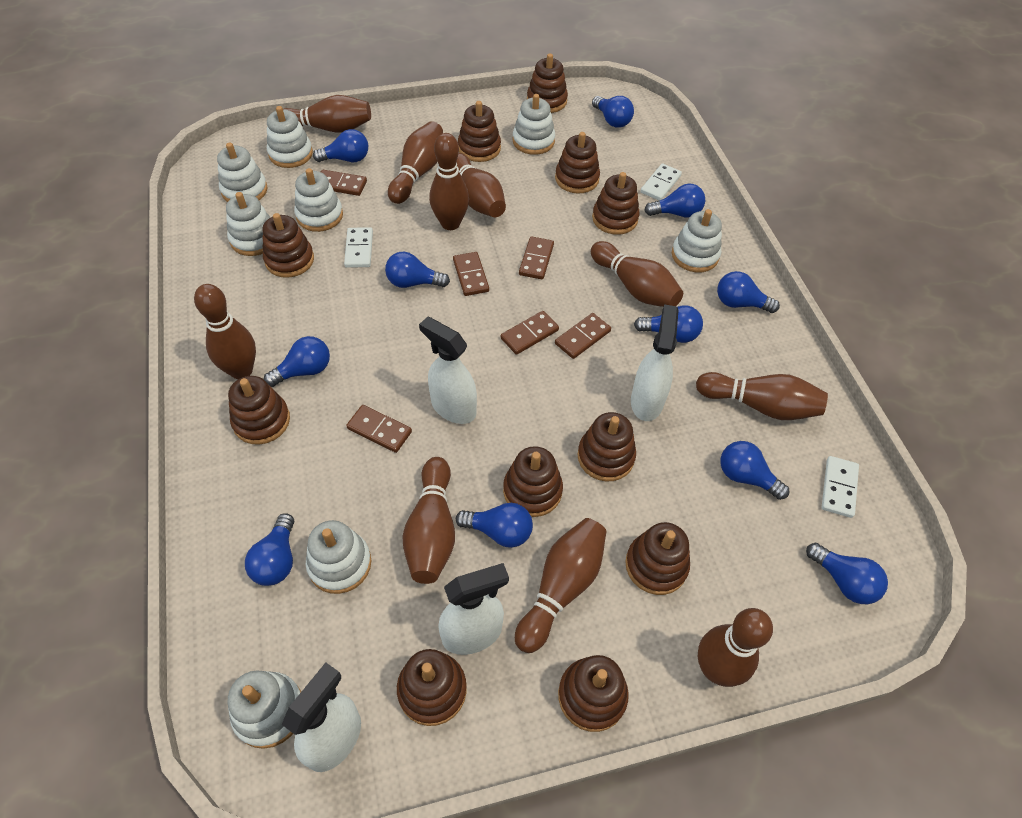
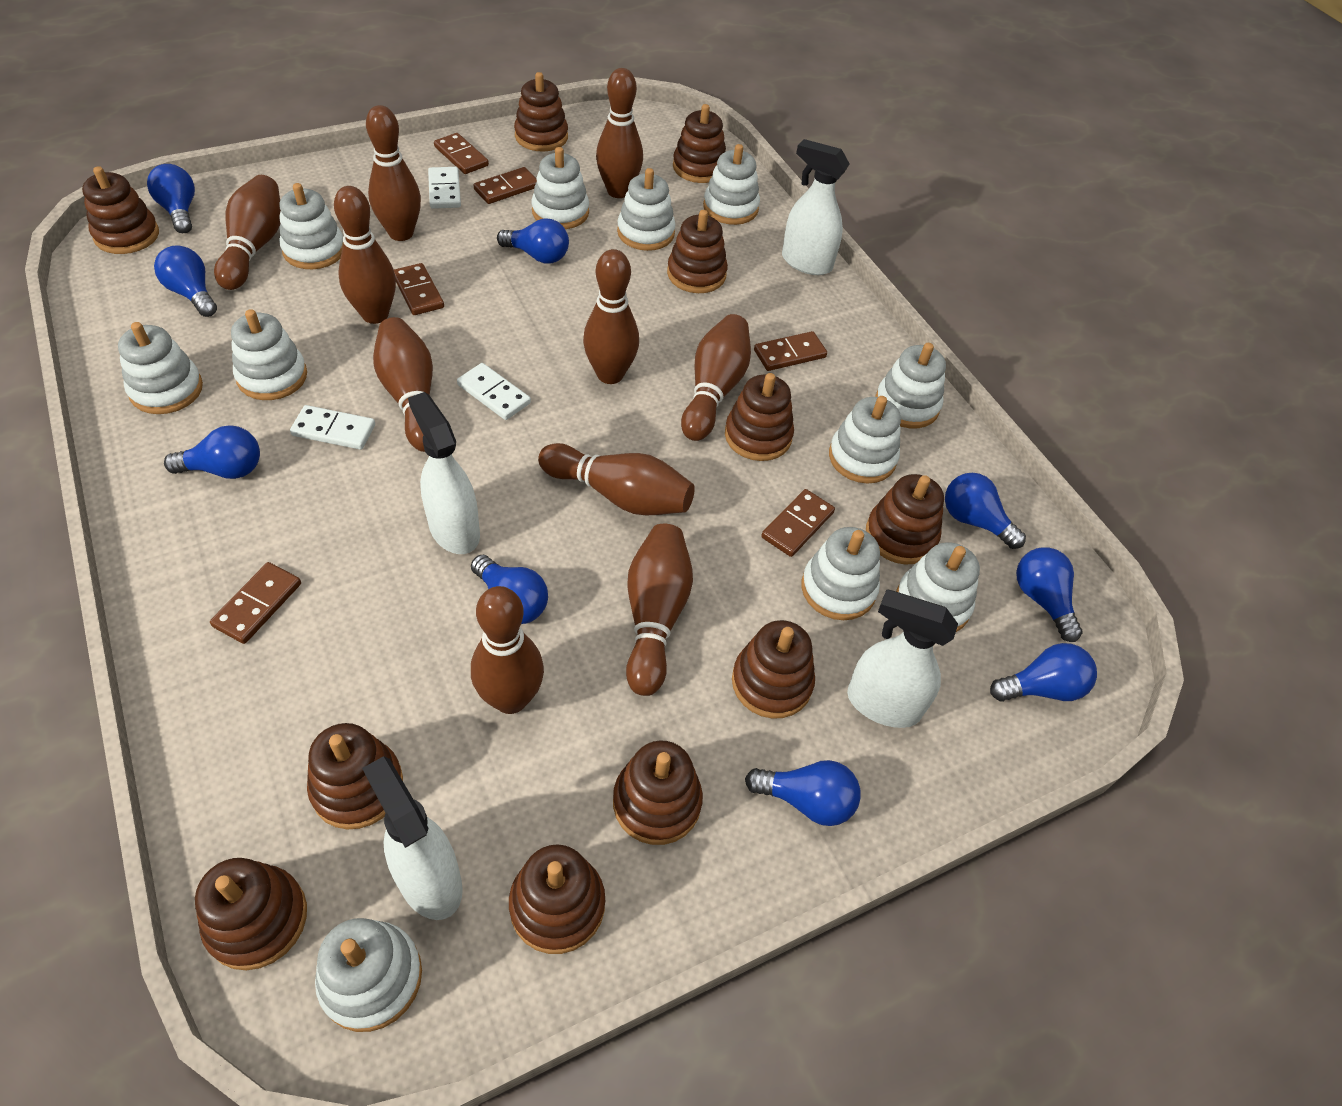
blue light bulb: [245,513,294,586] [264,336,330,387] [313,129,368,162] [385,252,450,288] [456,503,533,548] [592,96,634,128] [634,305,703,343] [644,184,705,218] [717,271,780,313] [720,441,789,500] [806,543,888,604] = 11 -> [147,164,195,233] [154,245,217,317] [164,425,260,479] [471,555,548,624] [497,218,569,263] [745,760,861,826] [945,473,1026,549] [990,643,1097,702] [1016,547,1082,642] = 9
white stacking toy: [217,142,268,202] [226,192,270,256] [228,671,301,749] [267,106,313,168] [294,168,343,232] [306,520,371,594] [513,94,555,155] [672,209,722,272] = 8 -> [118,322,203,414] [231,309,307,400] [279,183,343,269] [315,918,422,1032] [531,147,589,229] [617,168,676,251] [703,144,760,225] [801,527,880,620] [829,396,901,484] [875,343,946,428] [896,542,980,632] = 11

